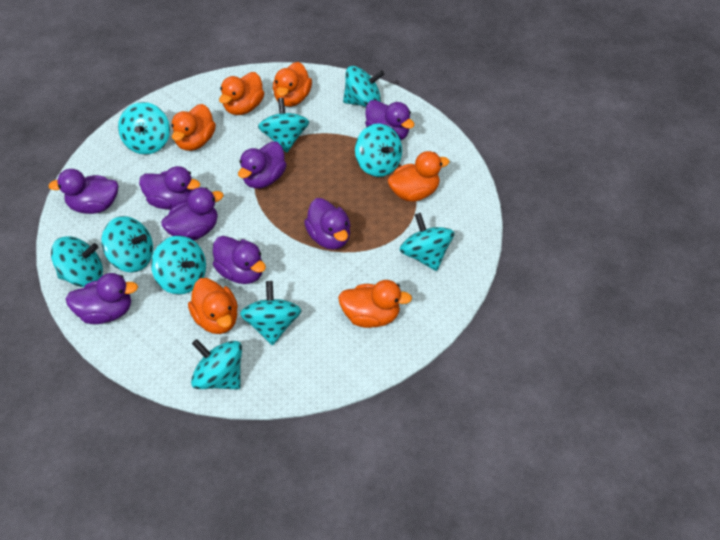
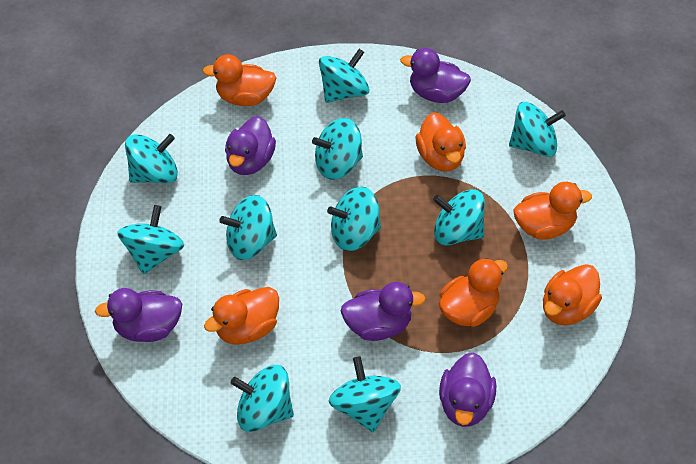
purple duck: [48,169,118,214] [66,273,138,324] [139,166,200,210] [161,187,224,241] [213,236,266,284] [238,142,287,189] [304,198,351,249] [365,100,414,140] = 8 -> [95,288,182,342] [225,116,276,175] [341,282,426,341] [400,48,471,103] [439,352,496,427] = 5

